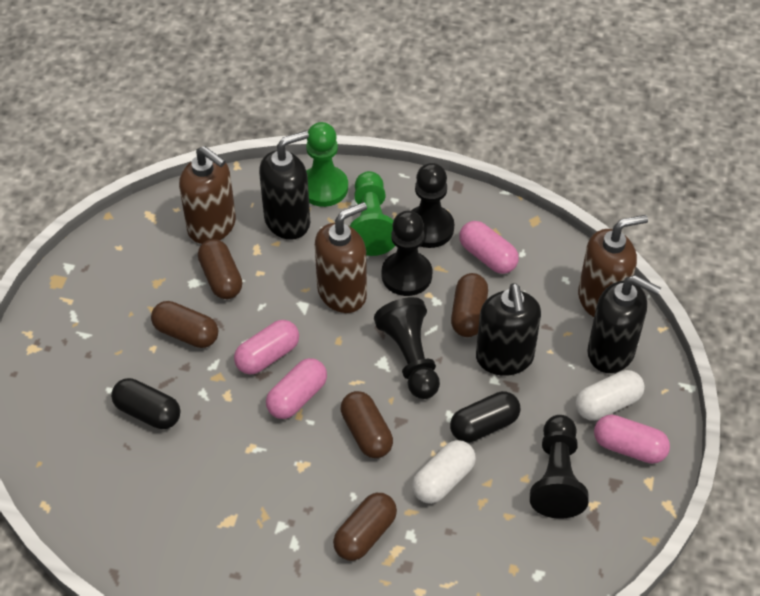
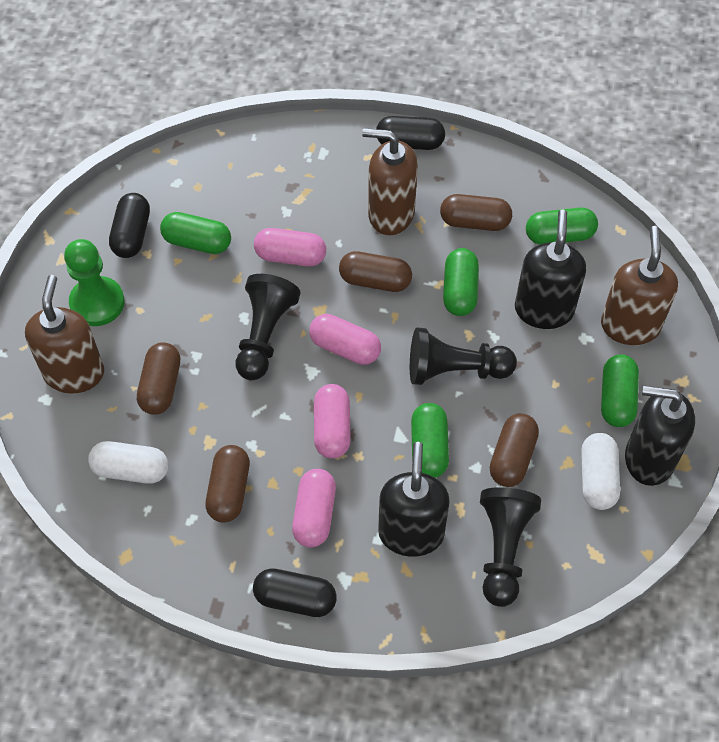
black capsule: [111,378,180,429] [450,391,520,443] = 2 -> [109,193,150,258] [253,568,337,617] [376,116,445,150] = 3
black pawn: [374,297,440,399] [382,211,432,296] [411,163,454,248] [530,415,589,519] = 4 -> [236,274,301,380] [410,328,517,385] [480,487,541,607] = 3
green capsule: none = 0 -> [160,212,231,254] [411,403,449,478] [443,248,479,316] [526,207,598,245] [601,354,639,427] = 5
green pawn: [306,122,348,207] [350,171,395,256] = 2 -> [64,239,125,326] = 1

